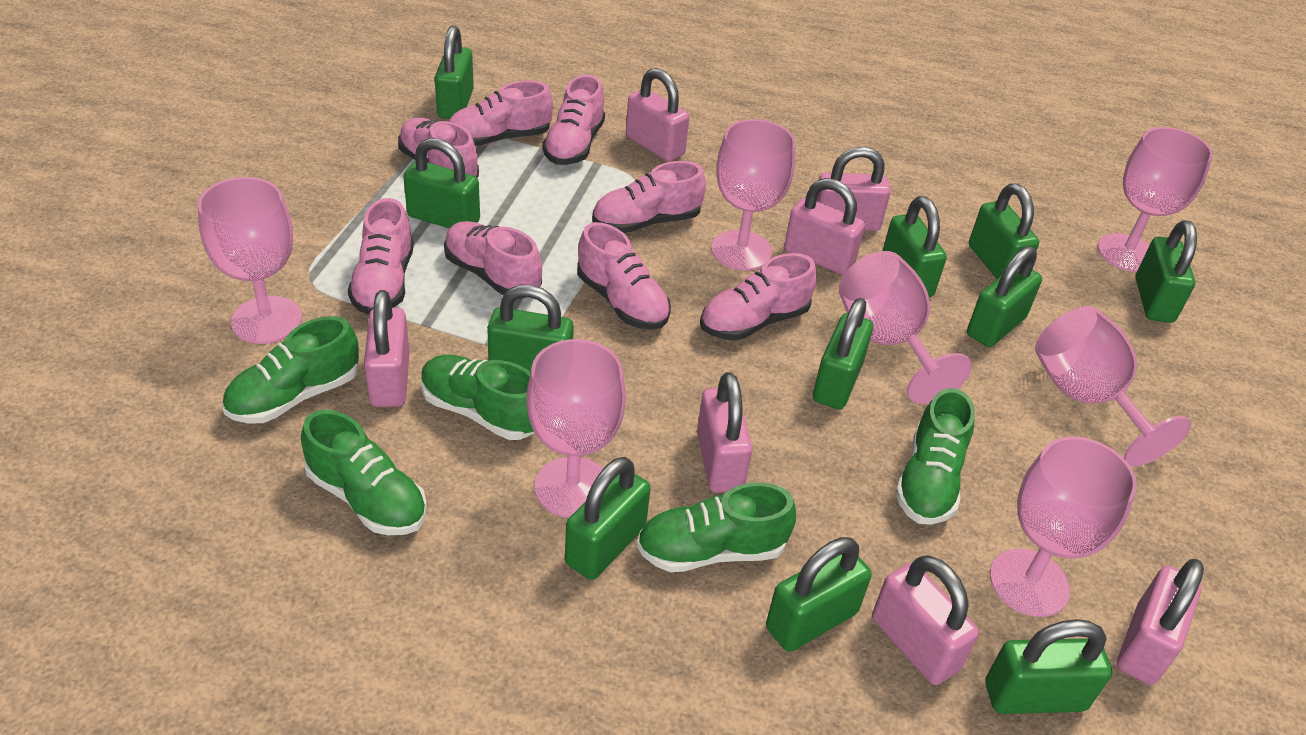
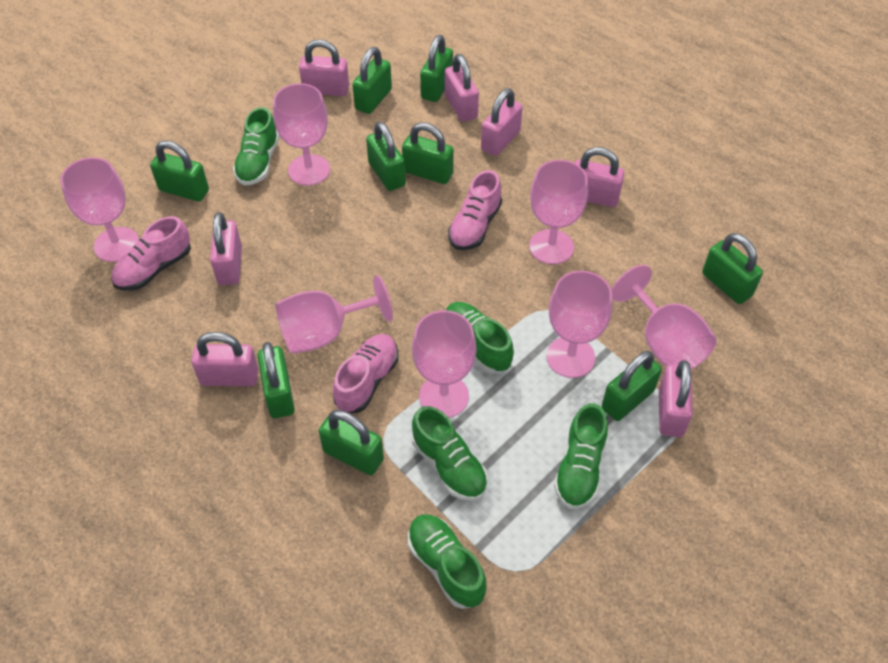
green padlock: [403,138,480,228] [435,26,474,119] [487,285,574,372] [565,457,650,580] [766,537,872,652] [813,298,873,410] [883,196,947,297] [967,246,1042,347] [969,183,1039,279] [985,619,1112,714] [1136,220,1197,323] = 11 -> [150,140,209,202] [257,342,295,418] [319,410,384,475] [352,47,392,114] [366,121,406,191] [402,122,454,184] [420,35,453,102] [602,351,662,421] [702,233,763,304] = 9
pink shoe: [348,198,414,315] [398,118,479,178] [444,221,542,299] [448,80,553,146] [543,75,605,165] [577,222,671,330] [592,161,706,233] [700,253,816,341] = 8 -> [111,216,191,291] [333,334,398,413] [448,170,502,250] = 3

